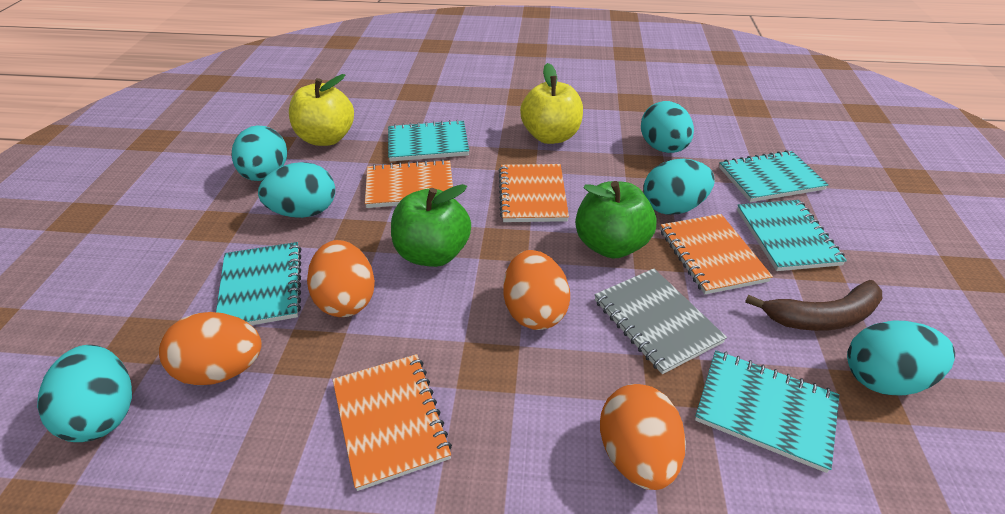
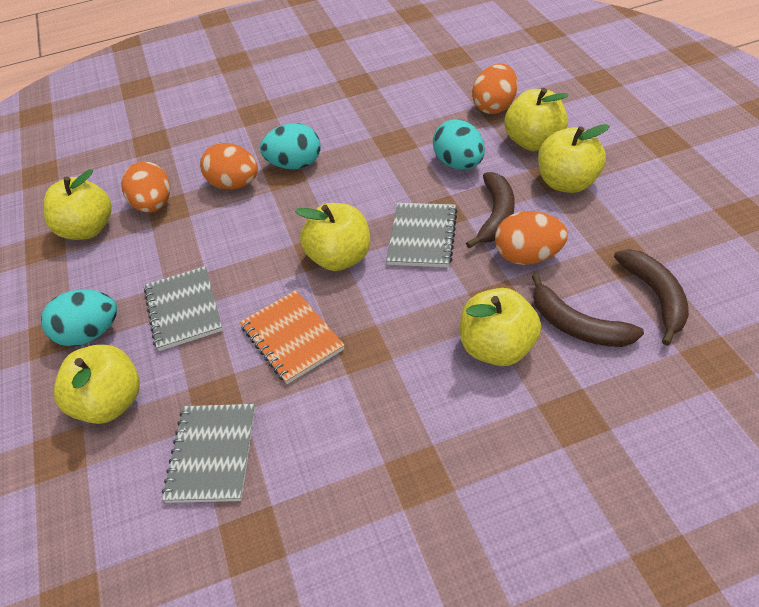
brown banana: [745,280,882,331] = 1 -> [466,172,515,248] [532,273,644,347] [614,249,689,346] = 3
green apple: [391,184,471,267] [575,181,656,258] = 2 -> none = 0
grey notebook: [594,269,727,374] = 1 -> [144,266,223,351] [162,404,255,503] [386,203,458,267] = 3
orange notebook: [333,354,452,491] [365,159,453,208] [499,164,569,222] [660,214,773,294] = 4 -> [240,290,345,384] = 1
turquoise egg: [37,345,132,442] [232,125,287,181] [258,162,335,218] [641,101,694,153] [643,159,714,215] [847,321,955,395] = 6 -> [41,289,117,346] [260,123,321,169] [433,119,485,170] = 3
turquoise notebook: [216,242,301,325] [388,120,469,161] [695,350,839,473] [719,150,828,202] [737,200,847,271] = 5 -> none = 0
yellow apple: [289,74,354,146] [520,63,583,144] = 2 -> [43,169,112,240] [54,344,140,424] [295,203,370,271] [460,288,541,366] [505,88,569,151] [538,124,610,193] = 6

